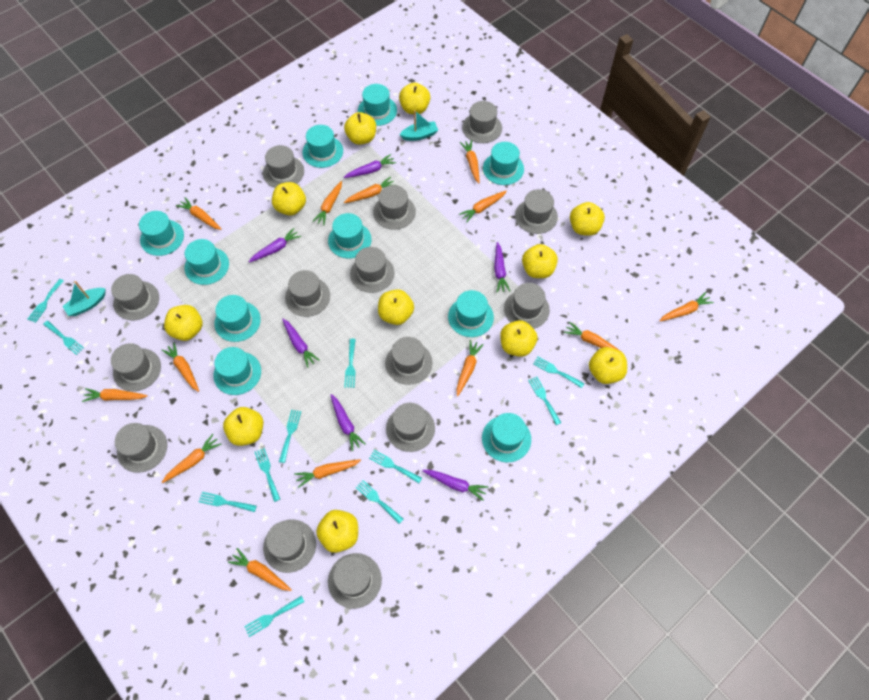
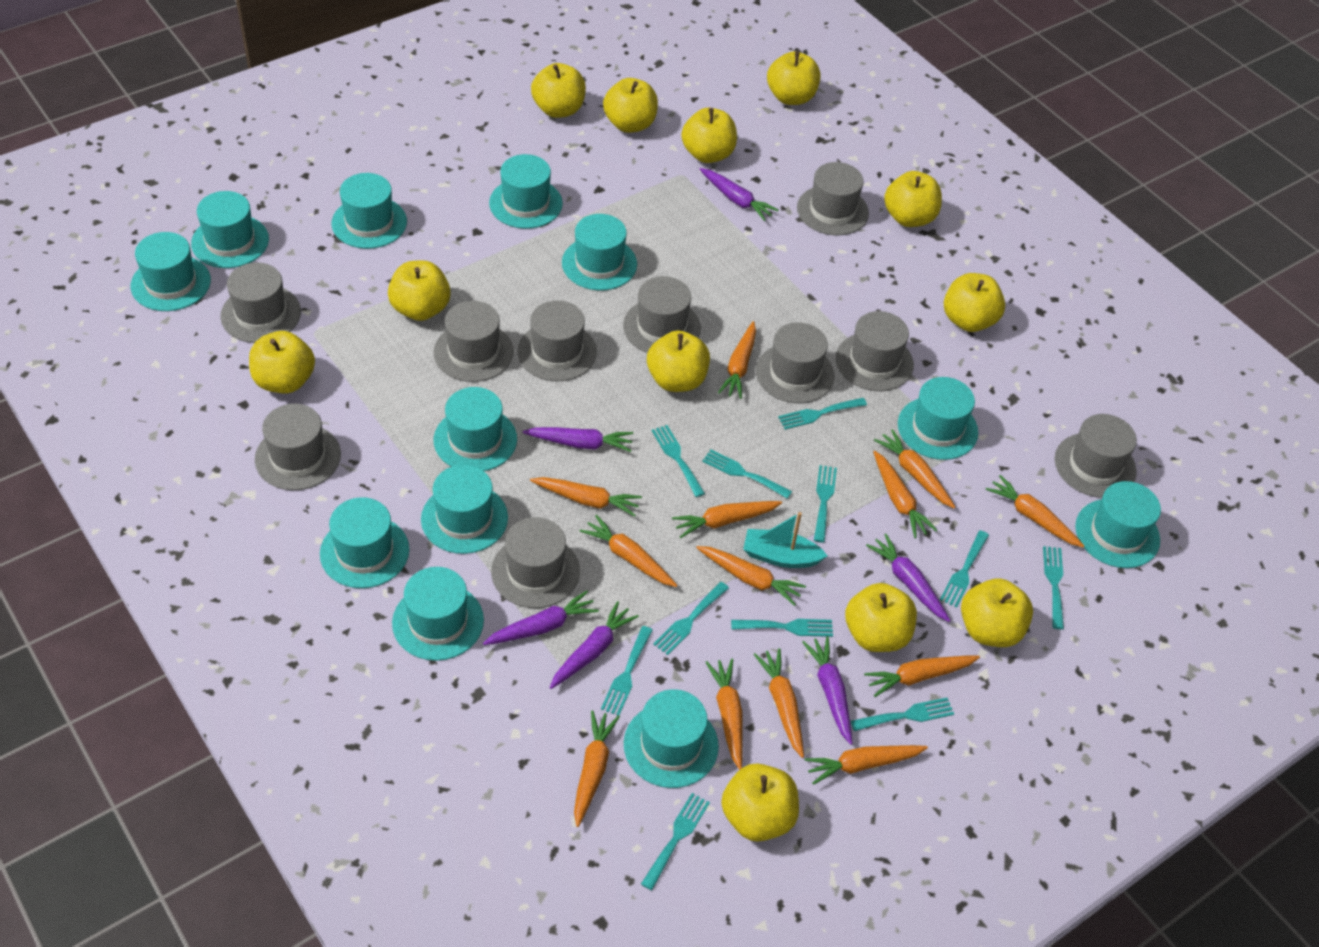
grey hat: [111,274,159,321] [111,343,161,391] [115,423,167,473] [263,145,304,188] [263,519,316,573] [285,270,330,317] [328,553,382,609] [350,247,395,293] [373,185,416,230] [385,337,432,385] [386,403,435,452] [462,101,502,143] [504,283,550,329] [515,189,558,234] = 14 -> [220,262,301,343] [255,404,341,490] [434,301,514,382] [491,517,580,608] [517,300,597,382] [623,276,701,353] [756,322,834,404] [797,162,869,235] [836,311,914,391] [1055,414,1137,498] = 10
turquoise boat: [62,281,106,316] [400,110,438,141] = 2 -> [743,512,827,568] = 1
turquoise hat: [139,211,184,256] [185,239,229,285] [213,347,261,395] [214,295,261,342] [303,125,343,168] [328,213,372,258] [358,84,397,126] [448,290,494,337] [482,413,531,462] [483,142,524,185] = 10 -> [131,232,211,311] [191,191,269,268] [320,497,409,588] [331,173,407,249] [392,567,484,661] [421,465,508,554] [434,387,517,471] [489,154,563,229] [562,214,637,291] [624,689,719,788] [898,377,978,460] [1075,481,1161,568] = 12
yellow apple: [164,305,203,341] [223,407,263,446] [272,182,306,216] [316,510,358,553] [344,112,376,145] [378,289,414,325] [399,82,430,114] [500,320,538,357] [522,244,558,278] [570,202,605,236] [589,347,627,384] = 11 -> [249,331,315,393] [388,260,451,321] [531,63,586,118] [603,78,658,133] [647,330,710,392] [681,108,737,163] [721,763,799,842] [767,51,820,105] [845,583,917,652] [884,171,942,227] [944,273,1005,332] [961,578,1033,647] = 12

